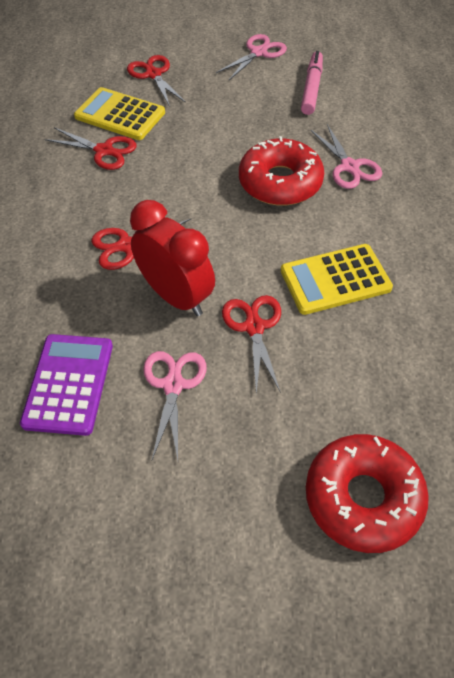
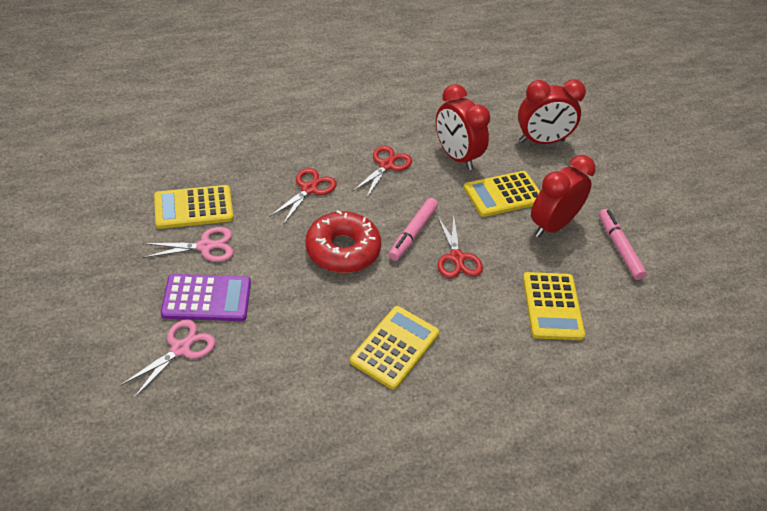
pink marker: [301,51,323,115] = 1 -> [389,198,438,261] [599,209,647,280] = 2
pink scissors: [143,351,207,460] [216,34,287,80] [311,124,382,189] = 3 -> [120,319,216,398] [143,227,233,262] = 2
red clock: [130,200,215,316] = 1 -> [436,84,490,170] [518,79,586,144] [531,155,596,238] = 3
red donut: [239,136,324,206] [306,434,429,553] = 2 -> [306,210,381,273] = 1
red scissors: [45,127,136,170] [91,219,191,270] [127,55,186,106] [222,295,281,394] = 4 -> [269,168,337,224] [352,146,412,199] [437,214,483,278] = 3
yellow calculator: [74,87,165,140] [281,244,393,315] = 2 -> [154,185,234,229] [350,306,439,390] [464,171,540,217] [523,272,585,340] = 4

